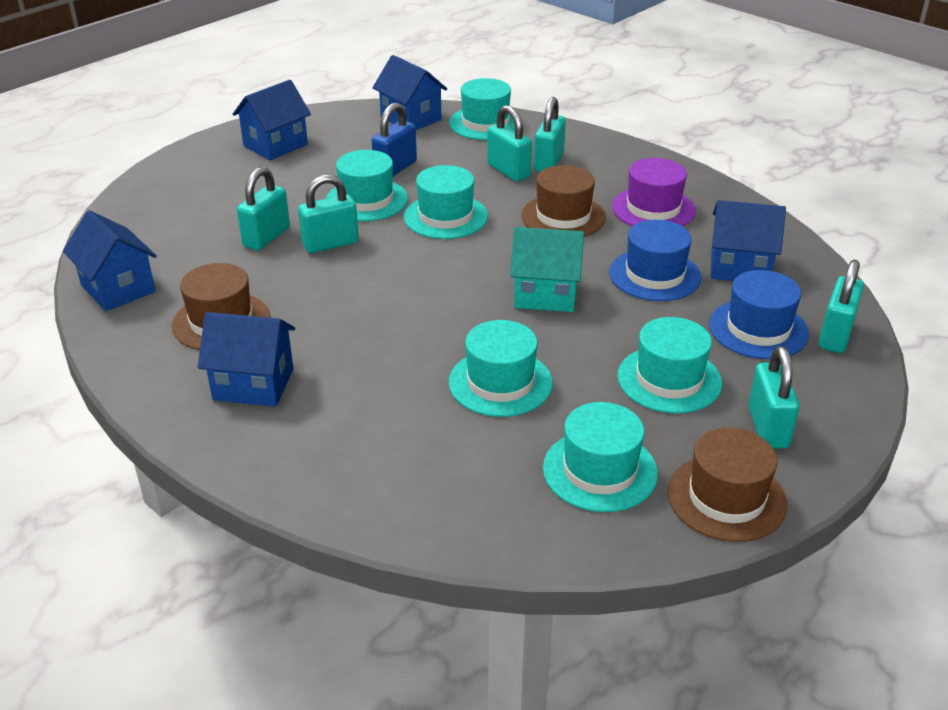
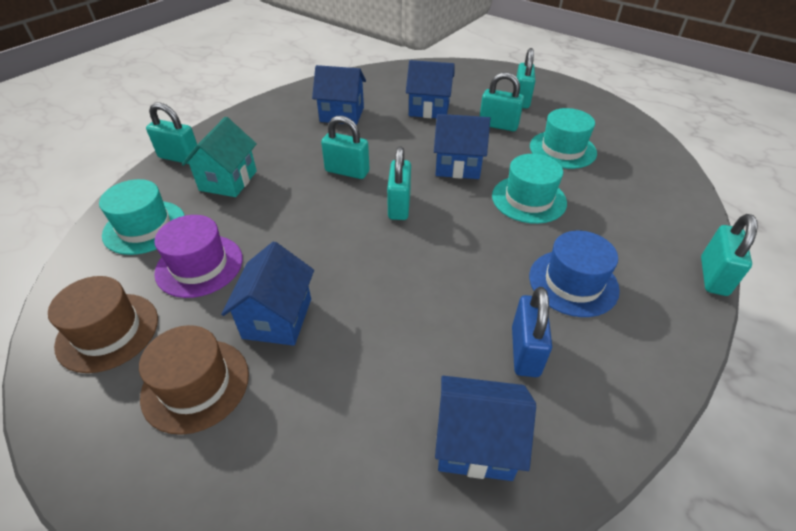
blue hat: [609,220,701,301] [709,270,809,359] = 2 -> [529,231,620,317] = 1
brown hat: [172,263,270,350] [521,165,606,237] [667,428,787,542] = 3 -> [48,276,158,373] [139,325,249,435] = 2
turquoise hat: [326,150,408,221] [404,165,488,239] [449,78,522,140] [449,320,553,417] [543,402,658,512] [618,317,722,413] = 6 -> [99,179,185,255] [492,154,567,224] [530,108,597,169] = 3

